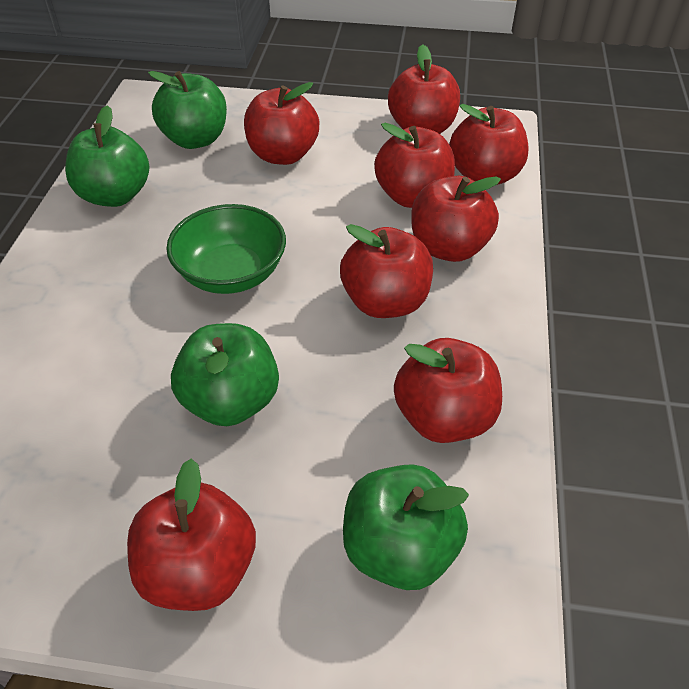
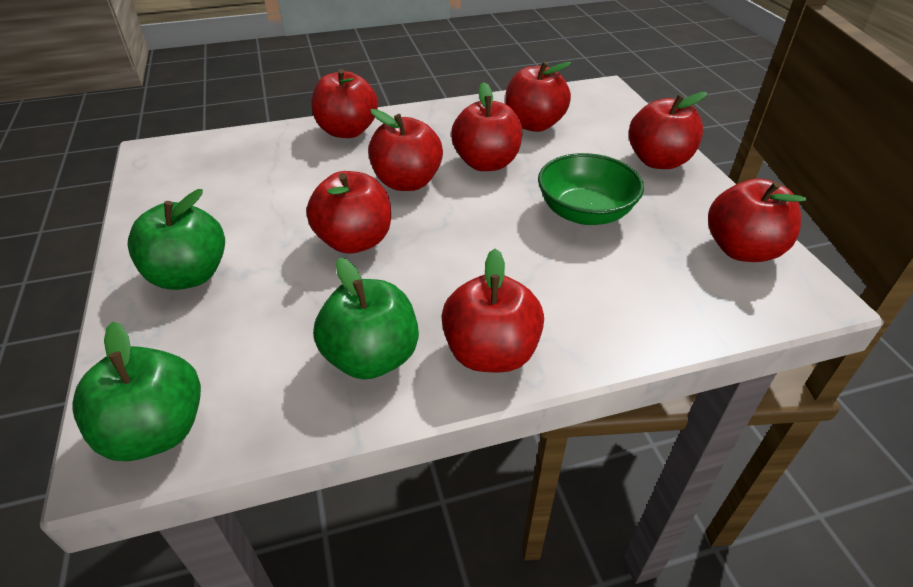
green apple: [65,105,149,207] [148,71,227,149] [171,323,279,426] [343,464,469,590] = 4 -> [72,322,201,461] [128,189,225,290] [313,257,419,380] = 3

